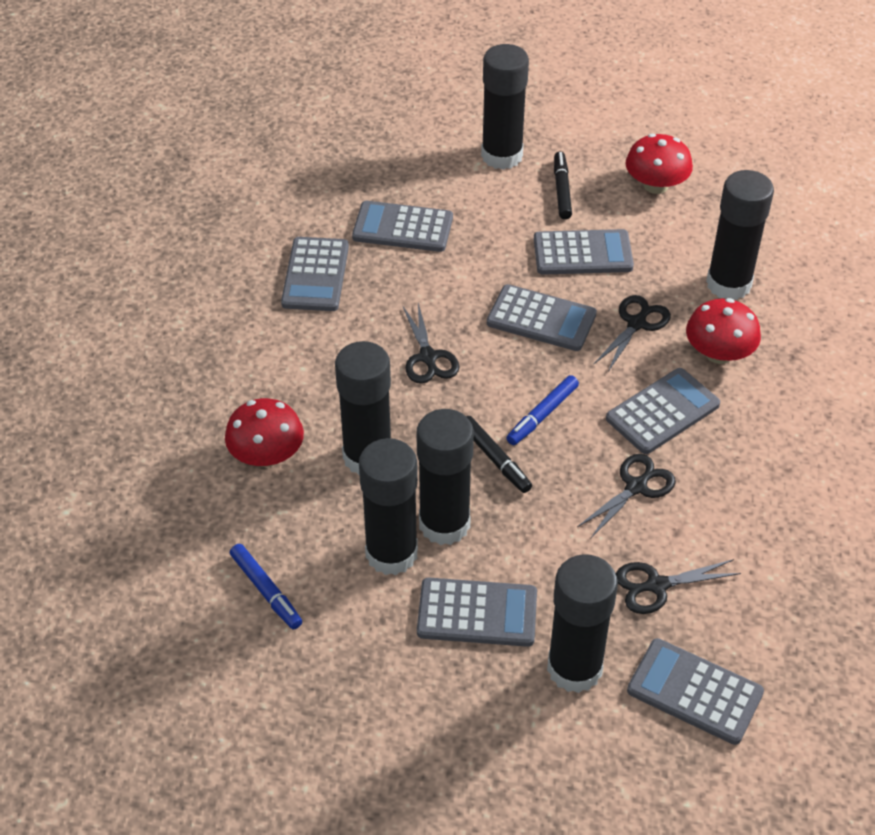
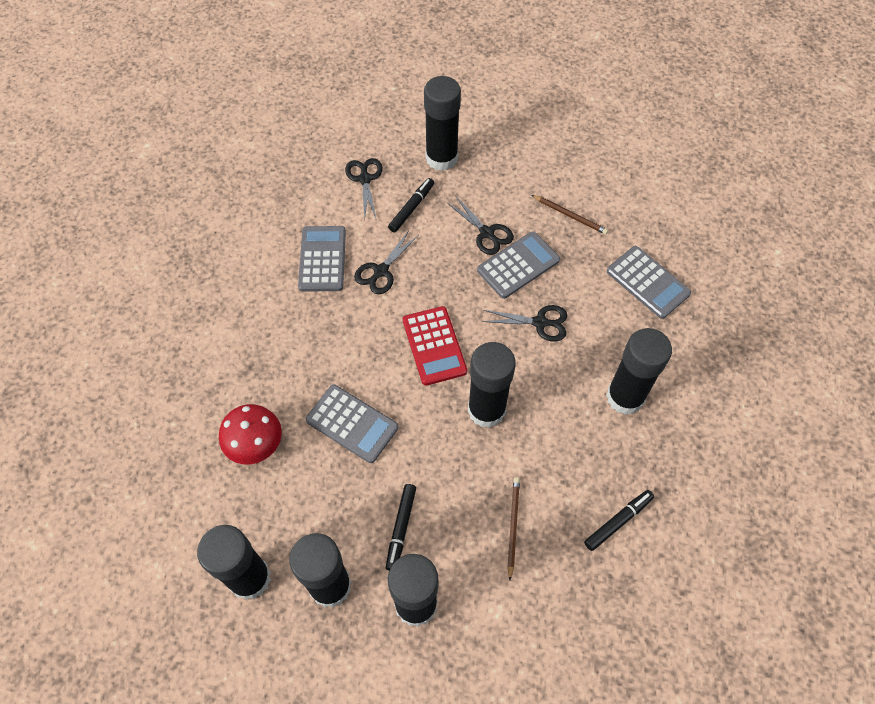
black marker: [466,416,532,493] [554,152,572,219] = 2 -> [386,484,416,571] [388,178,434,232] [584,490,654,551] = 3
blue marker: [230,544,302,630] [506,375,579,445] = 2 -> none = 0
brown pencil: none = 0 -> [507,477,520,581] [532,195,608,234] = 2
grey calculator: [281,237,349,311] [352,201,453,252] [417,578,537,647] [487,284,597,351] [534,229,634,275] [606,368,720,454] [627,638,764,745] = 7 -> [298,226,346,292] [306,385,398,463] [477,231,560,299] [607,246,691,319] = 4
red calculator: none = 0 -> [403,306,467,386] = 1
red mushroom: [225,398,304,467] [625,134,693,194] [686,298,761,364] = 3 -> [219,404,282,464] = 1

